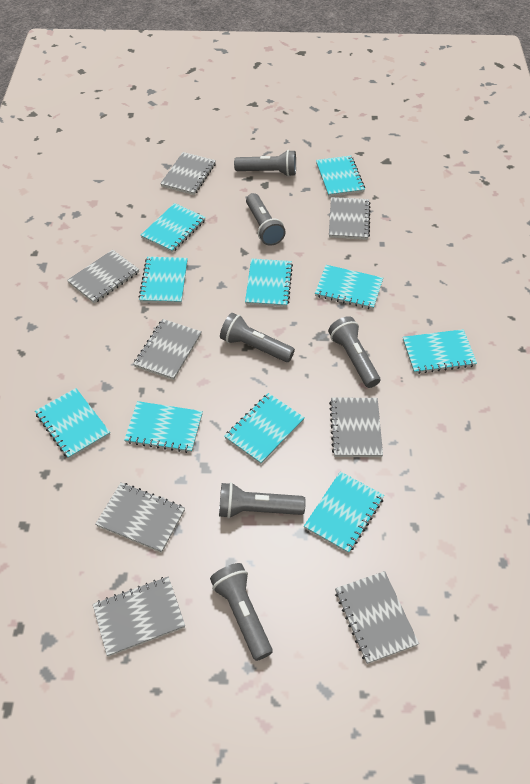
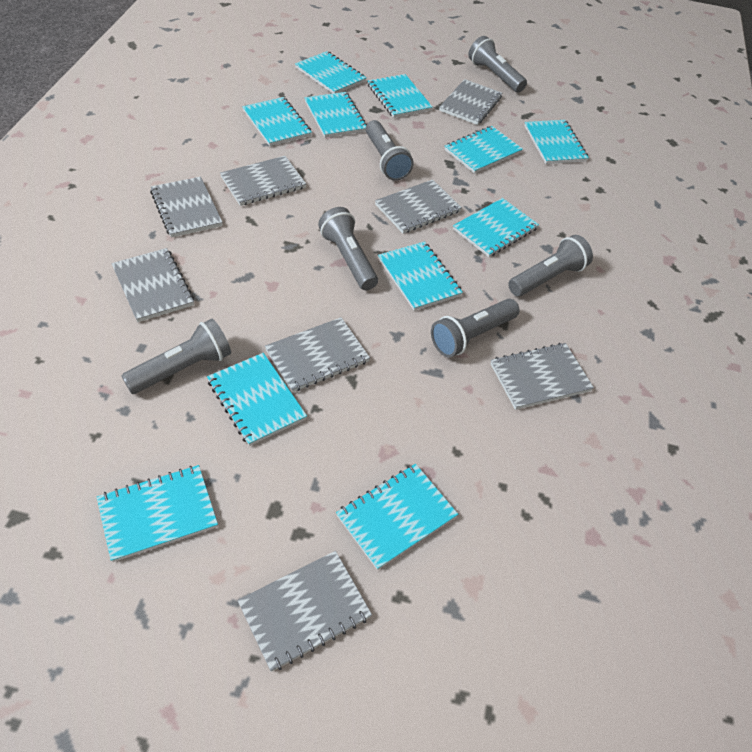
turquoise notebook: [35,388,110,459] [124,401,203,453] [139,257,188,304] [141,203,206,253] [224,393,305,464] [245,259,293,307] [304,471,384,553] [315,265,383,309] [316,156,365,197] [403,329,477,374] = 10 -> [97,465,218,562] [207,353,307,446] [242,97,312,146] [295,51,366,93] [305,92,367,138] [336,464,458,570] [368,74,433,118] [378,241,463,311] [444,126,523,174] [453,198,539,257] [524,120,589,164] = 11

